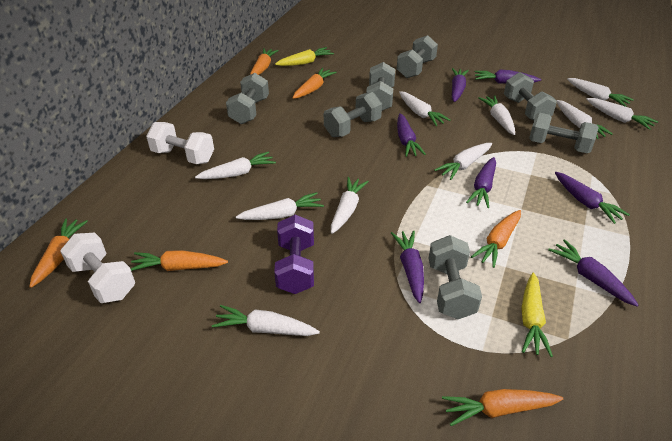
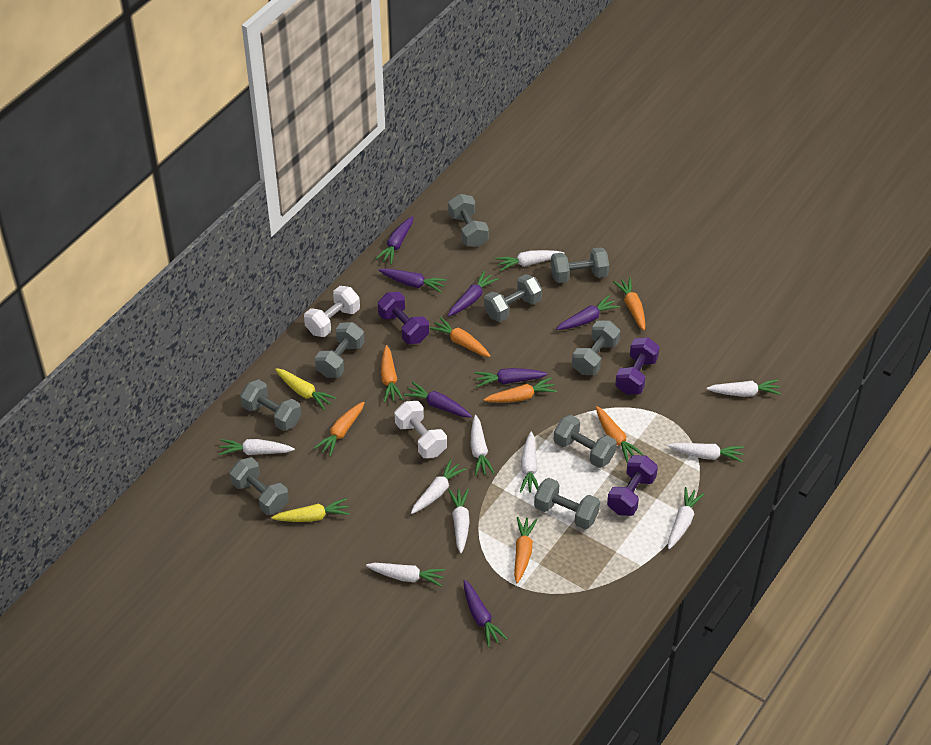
grey dumbbell: [226,73,269,124] [324,92,382,137] [366,62,395,111] [397,35,438,78] [429,235,482,319] [504,72,557,121] [529,113,599,153] = 7 -> [230,457,289,515] [240,379,301,431] [315,322,365,378] [448,194,489,247] [484,274,542,322] [534,478,600,529] [551,247,609,283] [554,415,617,468] [572,321,620,375] = 9
orange carrot: [29,219,88,288] [131,250,228,271] [250,49,279,75] [292,68,337,99] [442,389,563,426] [471,210,521,268] = 6 -> [314,402,365,456] [381,345,403,402] [429,317,491,357] [484,377,557,402] [514,517,537,583] [596,406,644,463] [613,278,645,331] = 7
purple dumbbell: [274,215,314,294] = 1 -> [378,292,429,344] [607,455,658,516] [615,337,660,395] = 3

